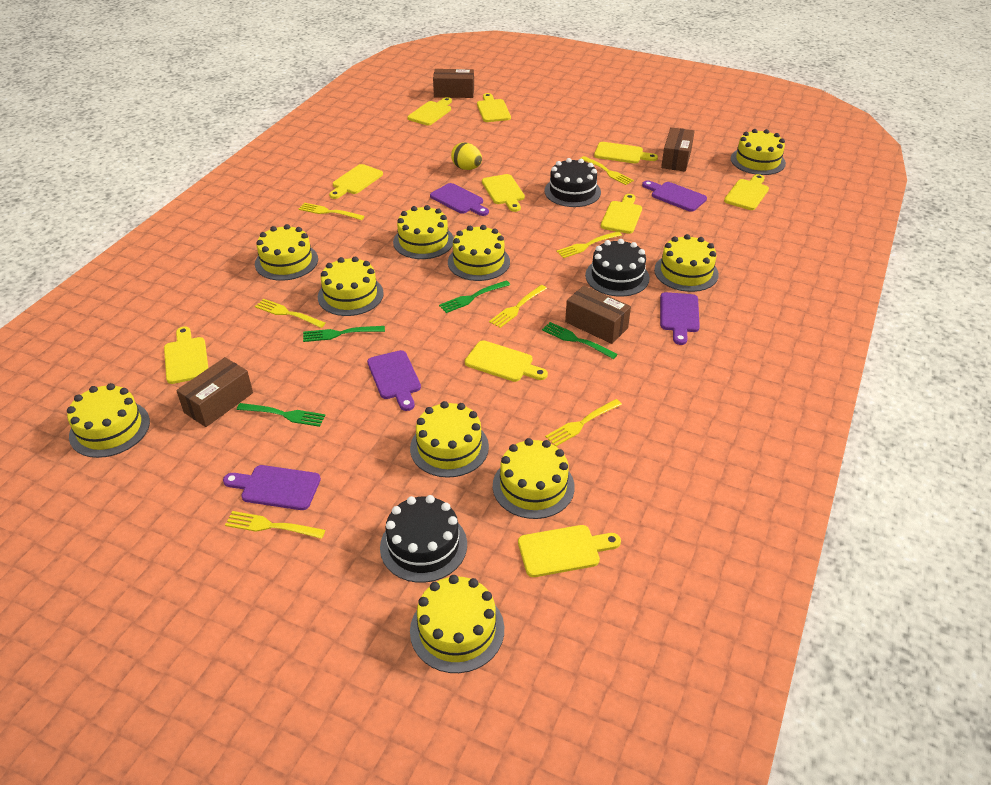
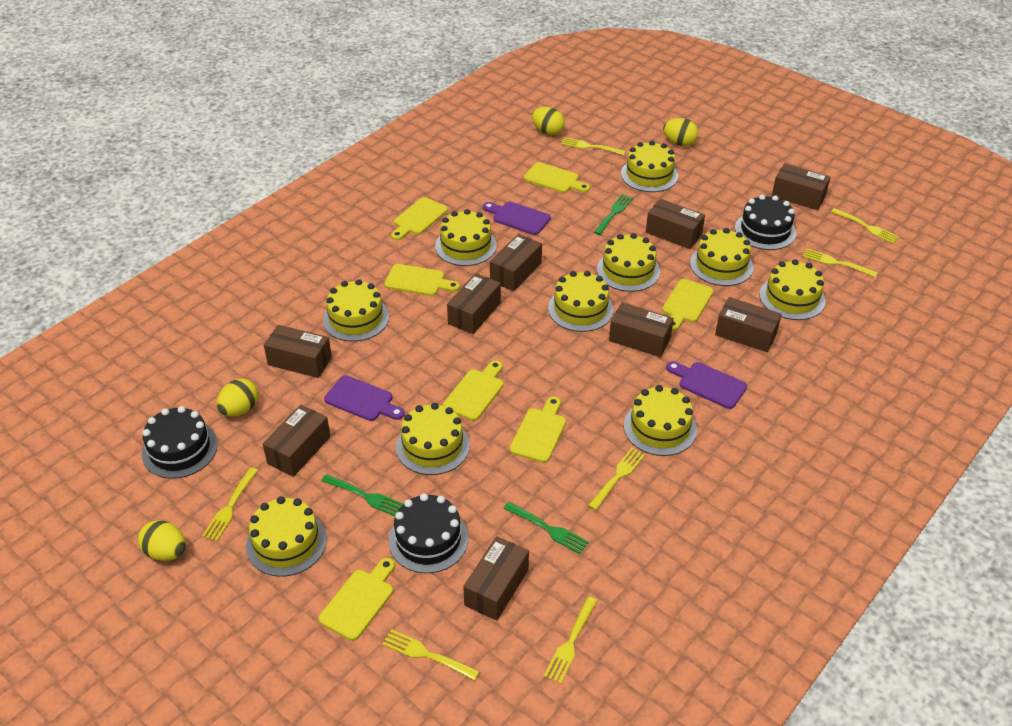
brown box: [176,357,253,427] [433,69,474,98] [565,286,631,344] [661,127,695,172] = 4 -> [263,404,331,477] [264,325,332,378] [447,273,501,334] [463,536,529,621] [490,234,542,291] [609,302,674,357] [646,199,705,249] [715,297,782,352] [772,163,831,210] = 9
green fork: [237,403,326,427] [303,326,385,342] [439,280,510,313] [542,322,618,359] = 4 -> [321,474,403,516] [503,502,589,554] [594,194,633,235] = 3
purple cutting board: [223,465,321,510] [367,350,421,411] [430,183,489,216] [642,180,707,212] [660,292,700,345] = 5 -> [324,376,405,421] [483,202,551,235] [666,361,747,409] = 3
yellow cutting board: [164,326,208,384] [329,164,383,199] [408,97,452,125] [465,340,548,382] [477,93,511,122] [482,174,525,212] [518,525,621,577] [594,142,658,164] [601,194,642,234] [724,174,769,210] = 10 -> [318,558,395,641] [384,264,460,296] [391,197,448,240] [443,360,503,421] [510,397,566,463] [524,162,590,193] [662,279,714,331] = 7
yellow egg: [451,142,482,170] = 1 -> [138,520,186,561] [217,378,258,417] [532,107,565,135] [663,118,698,146] = 4

